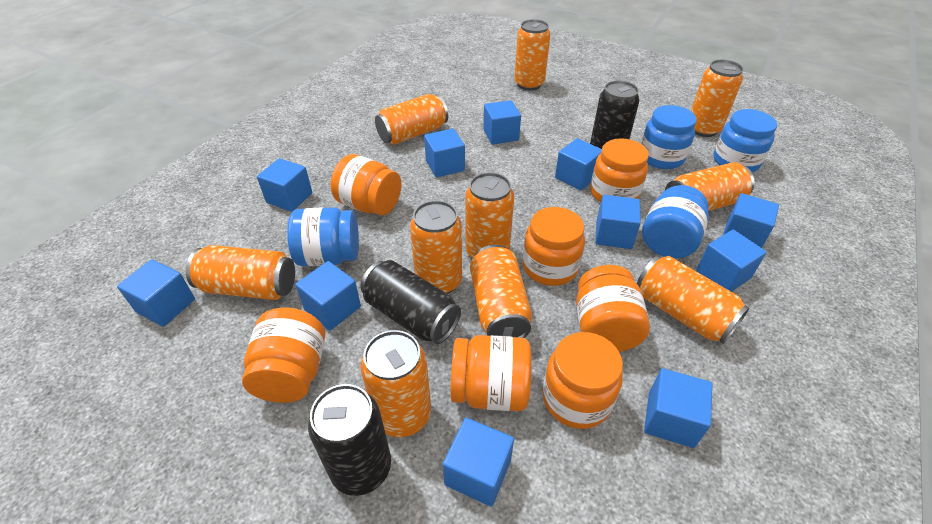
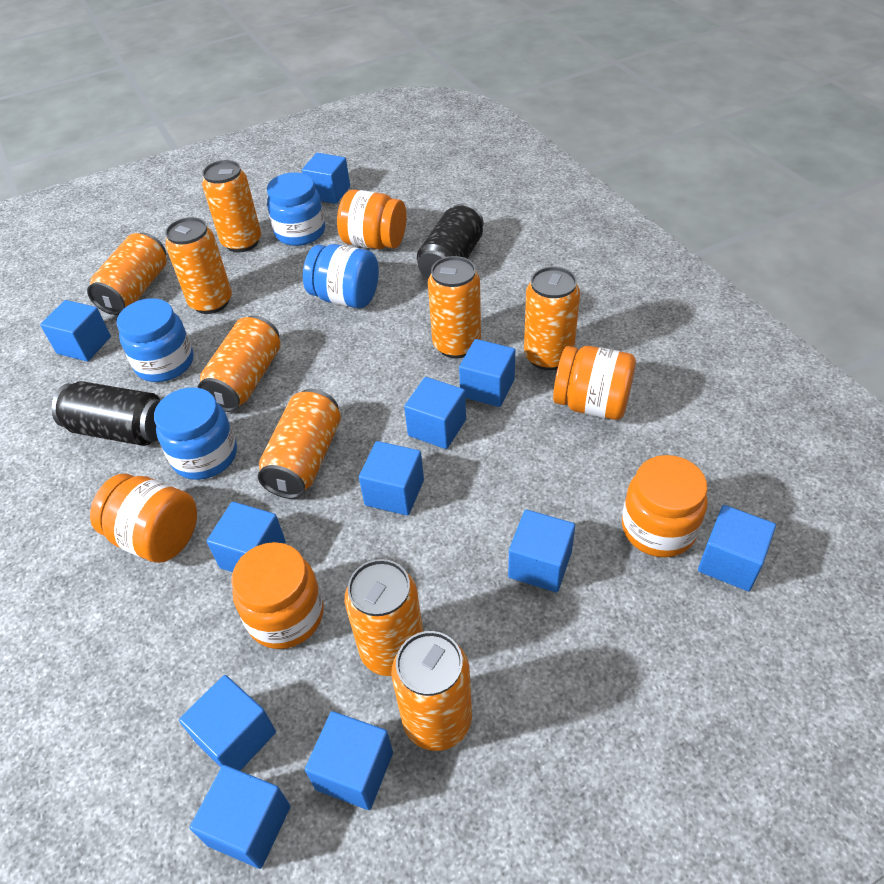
black can: [308,384,391,496] [361,260,461,344] [590,81,639,149] = 3 -> [52,381,161,446] [417,203,484,279] = 2
orange can: [186,245,295,300] [361,330,431,437] [375,94,448,145] [410,200,462,294] [465,172,514,258] [470,245,532,338] [514,19,550,90] [637,256,750,344] [665,162,755,211] [691,60,744,137] = 10 -> [87,233,167,315] [165,217,232,314] [197,316,280,412] [202,160,261,252] [258,389,341,499] [345,559,423,676] [391,631,472,751] [428,256,481,358] [524,266,580,370] = 9
orange jar: [242,308,325,403] [331,154,402,215] [451,335,532,411] [523,207,585,286] [542,332,623,429] [576,265,650,352] [591,138,649,202] = 7 -> [90,474,197,563] [231,542,324,649] [337,189,406,249] [553,346,636,420] [622,455,708,557] = 5

